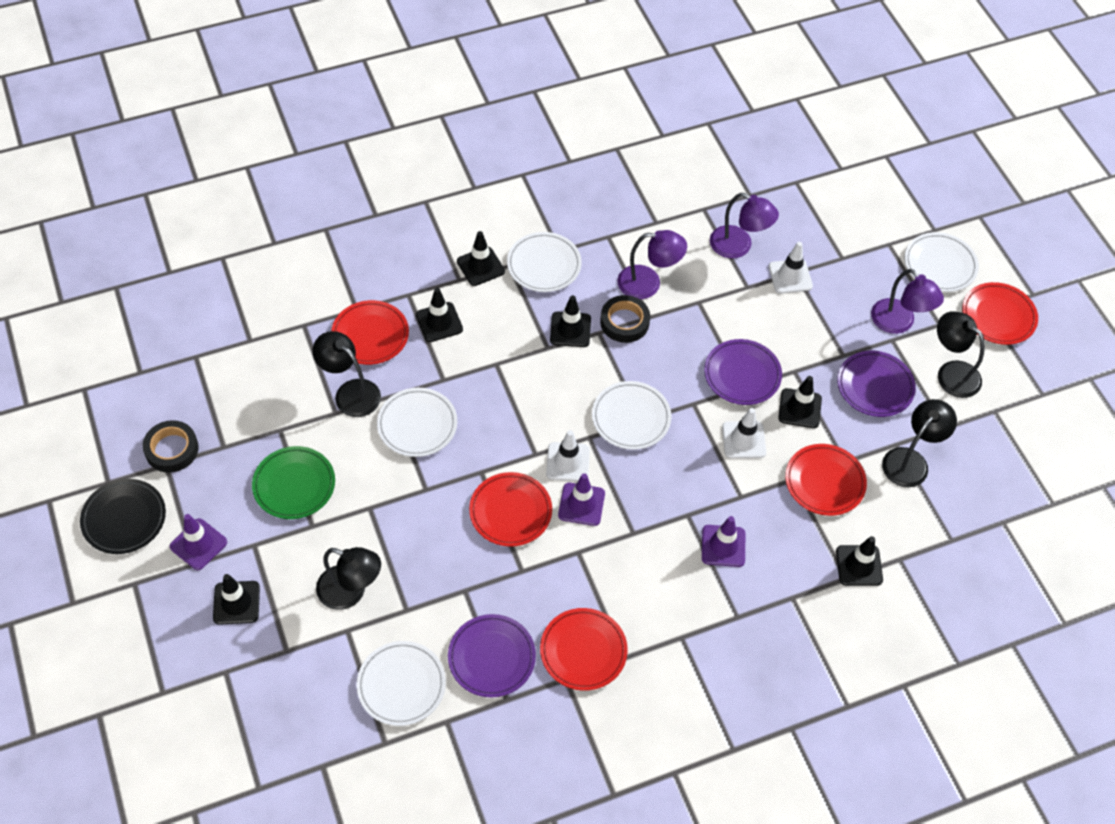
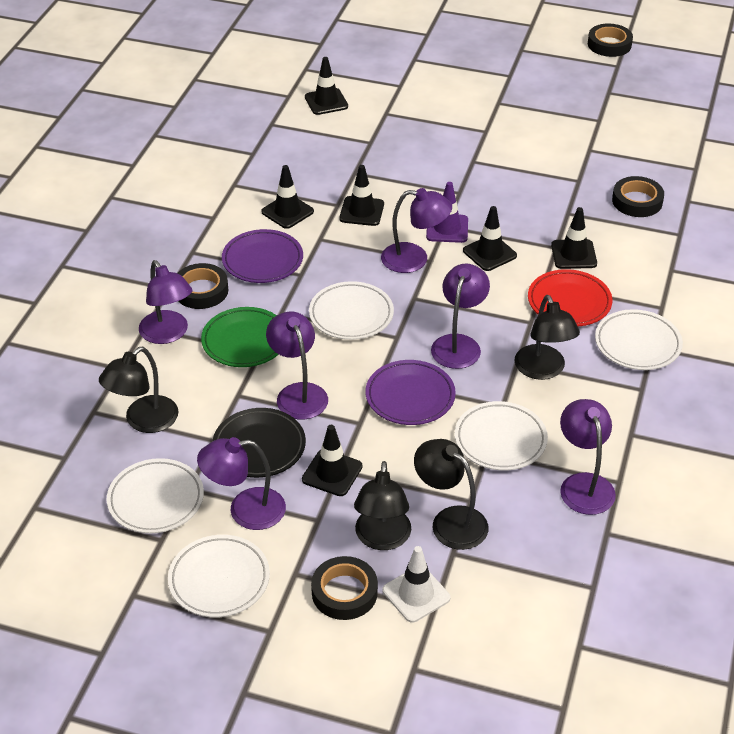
black tape: [143,420,199,473] [600,295,650,343] = 2 -> [178,263,228,309] [311,556,378,620] [588,24,633,57] [612,176,664,217] = 4
purple lamp: [617,230,687,299] [710,193,779,258] [871,269,944,334] = 3 -> [139,260,193,344] [197,437,286,530] [266,311,328,420] [381,188,452,273] [431,264,490,369] [560,399,616,515] = 6
purple plate: [448,614,536,698] [704,339,782,405] [837,351,916,417] = 3 -> [222,229,303,283] [366,360,456,425] = 2
purple traffic cone: [170,514,227,570] [558,473,605,526] [702,516,745,567] = 3 -> [426,182,468,243] = 1
red plate: [331,300,409,365] [469,472,552,547] [540,608,628,691] [785,444,867,516] [962,282,1038,345] = 5 -> [528,269,612,326] = 1
white traffic cone: [546,430,590,481] [722,408,766,458] [769,242,813,294] = 3 -> [383,546,450,623] = 1

